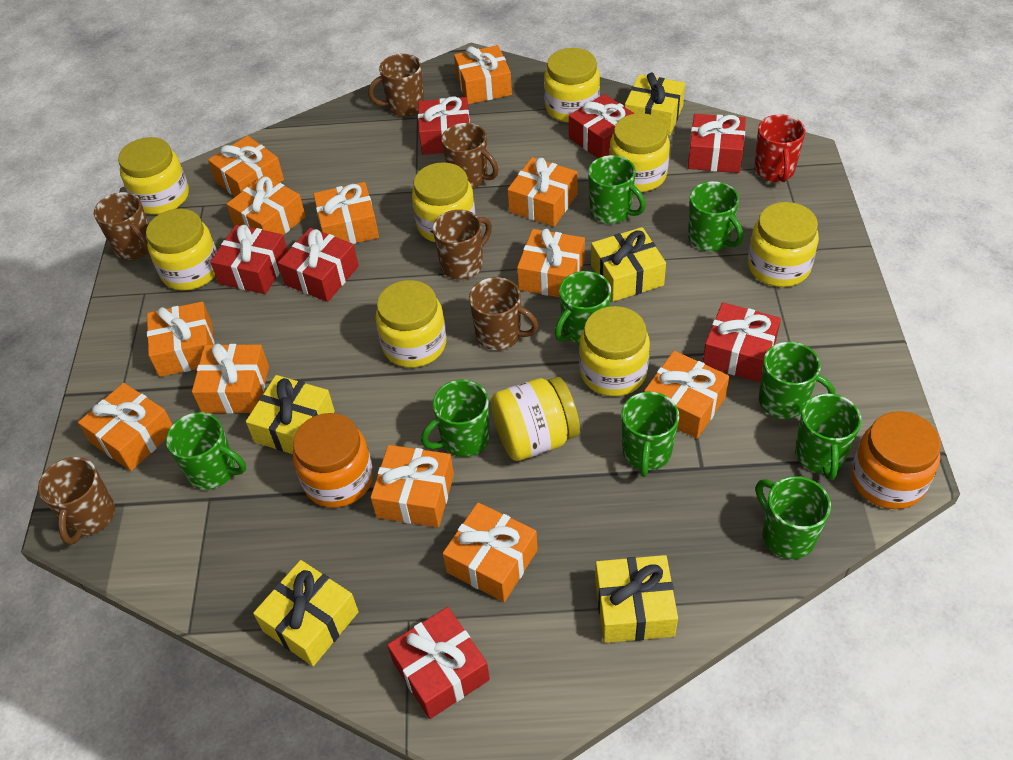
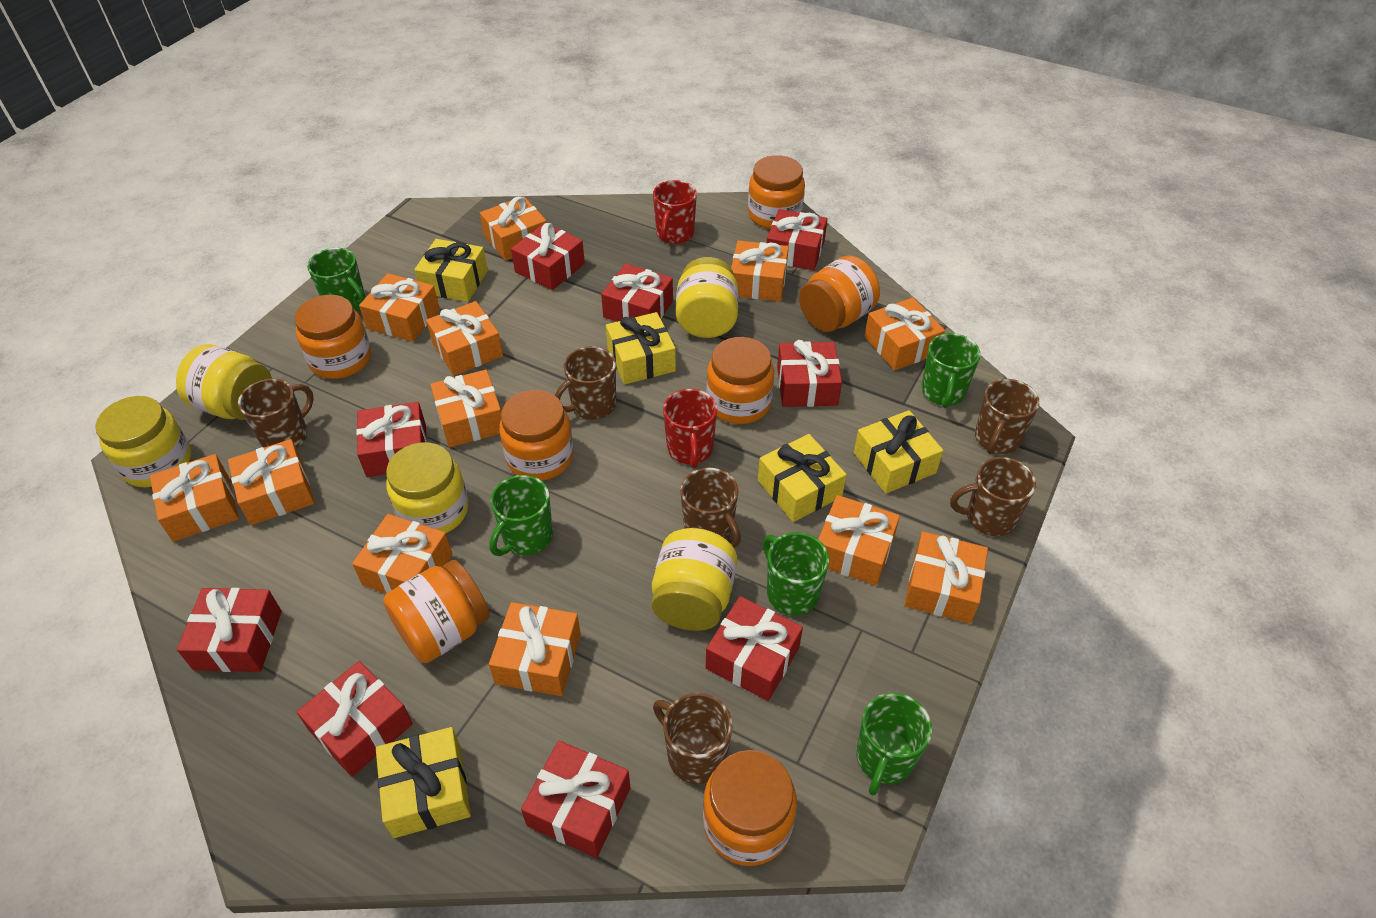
green mug: [166,412,246,490] [421,380,490,457] [555,271,611,344] [588,155,646,224] [622,392,679,477] [688,181,743,251] [756,476,831,559] [759,342,835,419] [795,393,862,480] = 9 -> [307,248,366,311] [489,475,553,556] [763,532,829,616] [856,693,932,795] [921,333,981,408] = 5
orange jar: [293,413,373,508] [851,411,941,509] = 2 -> [295,295,371,379] [383,560,490,663] [499,390,574,481] [703,750,797,866] [706,337,774,424] [748,155,805,229] [799,255,880,332] = 7
red gift: [210,225,288,294] [278,228,359,302] [387,607,490,719] [418,96,470,154] [569,94,635,158] [688,114,746,173] [703,302,781,382] = 7 -> [177,588,282,672] [297,661,413,777] [356,402,427,477] [511,223,585,290] [521,740,631,858] [601,264,673,322] [706,596,803,701] [767,209,827,271] [777,340,842,407] = 9
red mug: [754,115,806,182] = 1 -> [653,180,697,244] [663,389,717,468] = 2
yellow jar: [118,137,189,215] [146,208,217,291] [375,280,447,368] [412,162,475,242] [491,377,580,461] [544,48,600,123] [579,306,650,396] [609,113,670,192] [748,202,819,287] = 9 -> [95,396,191,487] [176,344,272,420] [386,442,469,533] [652,528,737,631] [676,257,738,338] = 5

